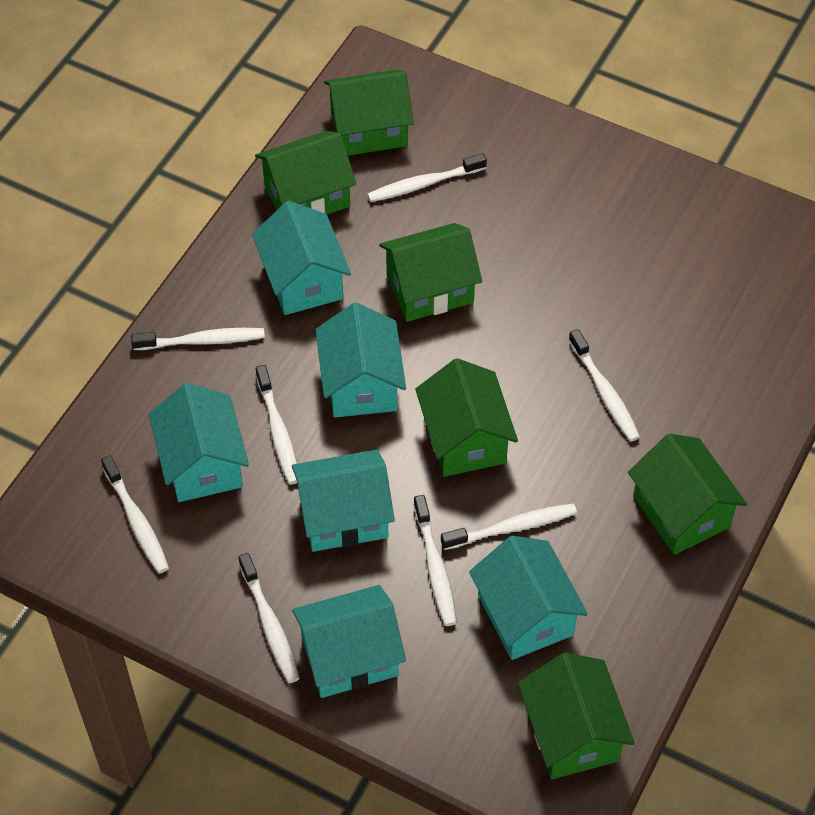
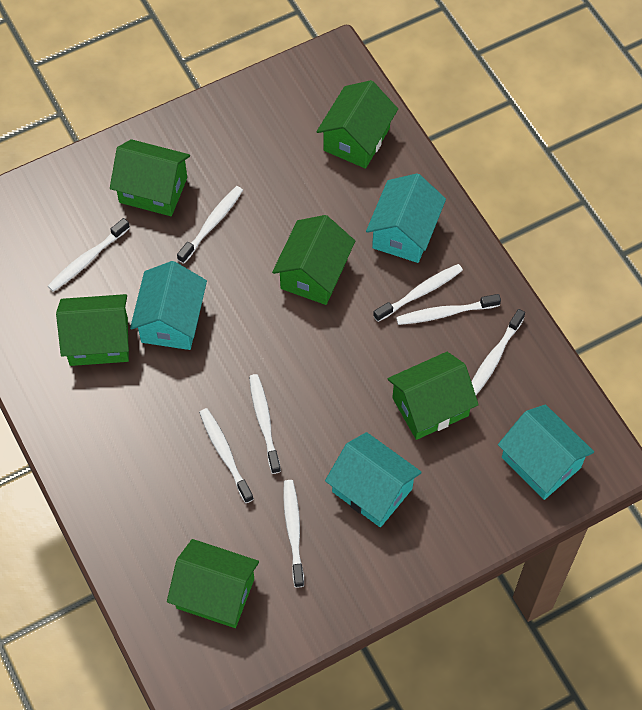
turquoise house: [149,383,249,502] [252,201,351,315] [292,450,395,552] [292,585,406,698] [316,303,406,418] [469,536,588,660] = 6 -> [130,261,207,350] [325,432,422,527] [366,173,446,263] [498,404,594,500] = 4

